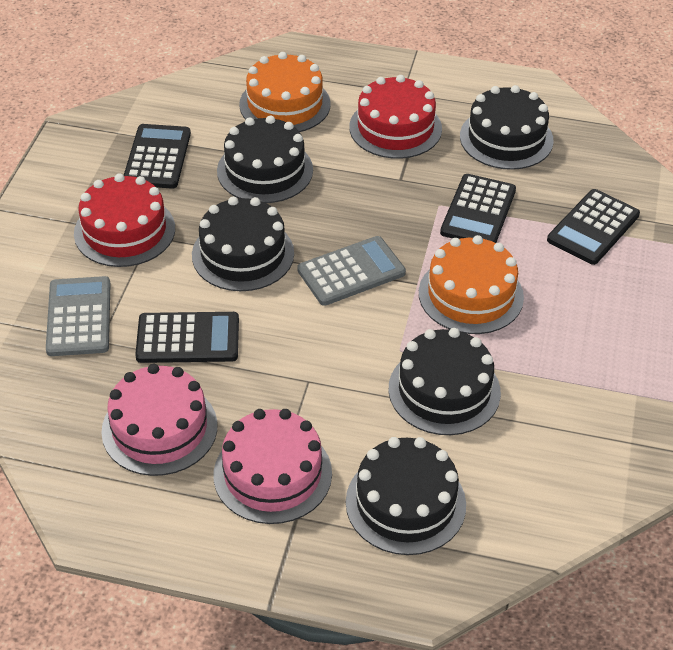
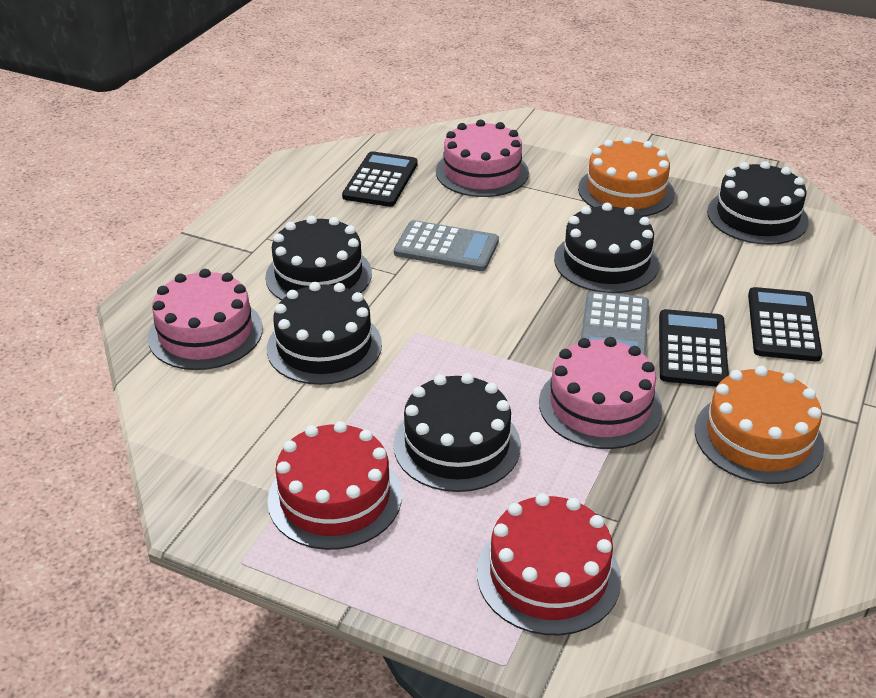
black calculator: [124,124,191,189] [135,312,239,363] [440,174,516,243] [547,189,640,265] = 4 -> [342,151,418,207] [659,309,729,387] [748,287,822,361] = 3
pink cake: [101,364,217,476] [214,409,332,524] = 2 -> [148,269,263,370] [436,120,529,197] [539,337,662,449] = 3

